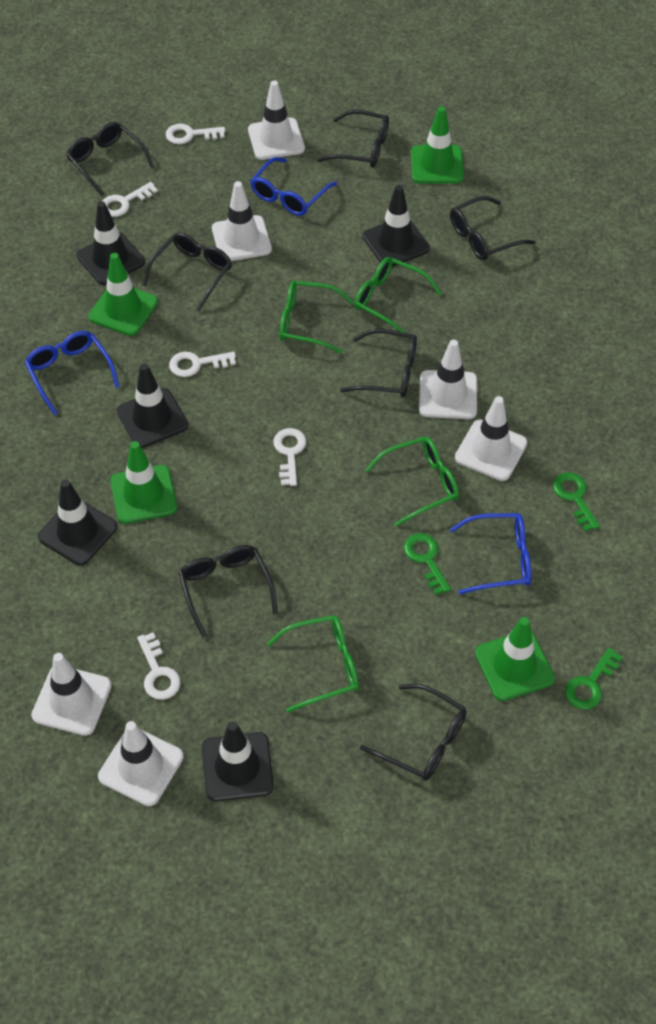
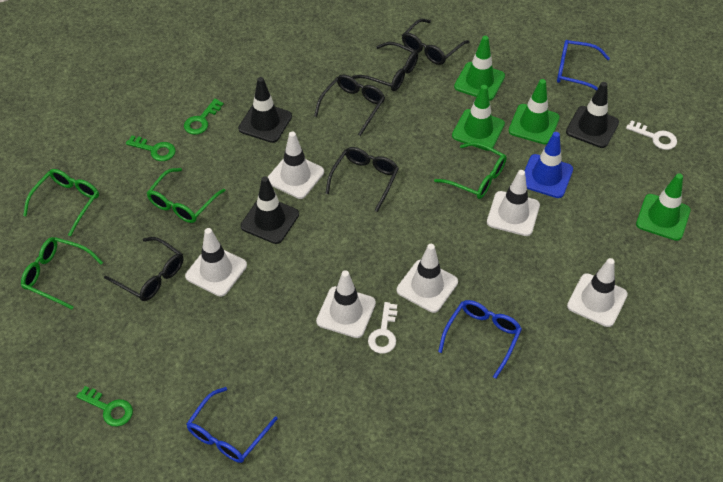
black glasses: [66,122,154,196] [142,233,232,312] [178,545,278,638] [317,110,389,168] [340,329,417,397] [360,684,467,781] [450,196,535,260] = 7 -> [104,237,183,301] [314,75,385,136] [325,147,399,212] [352,42,418,91] [402,19,469,65] = 5
black traffic cone: [38,479,117,565] [77,201,145,285] [117,363,188,448] [202,721,274,802] [363,185,430,267] = 5 -> [238,77,292,143] [241,176,299,244] [566,82,619,148] = 3
blue traffic cone: none = 0 -> [524,132,573,198] = 1
white key: [102,182,158,217] [137,632,181,700] [166,124,225,144] [169,352,236,377] [273,428,306,486] = 5 -> [368,302,397,354] [626,120,677,150] = 2

